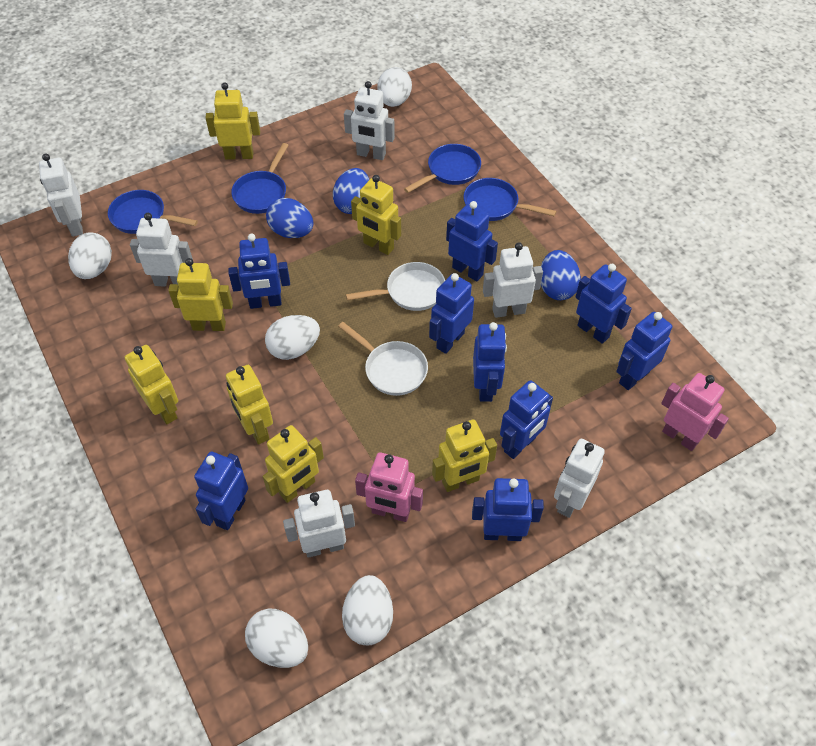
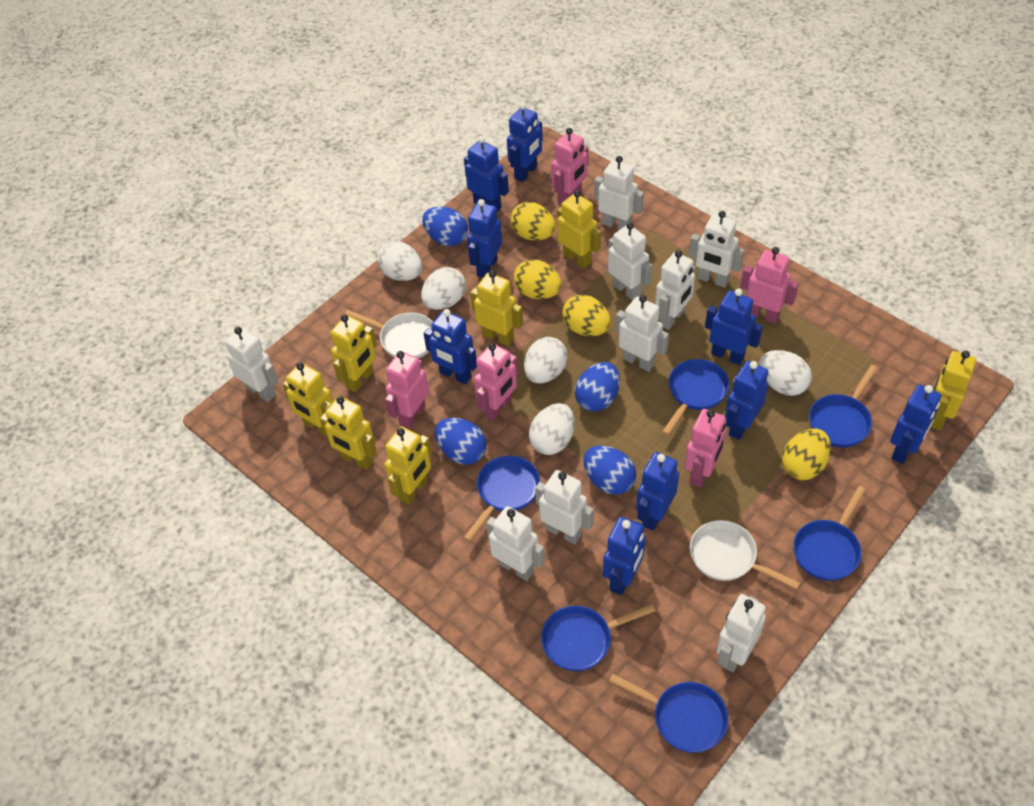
blue egg: [266,198,313,238] [333,168,369,214] [541,250,581,300] = 3 -> [422,207,468,246] [435,418,487,465] [575,362,620,412] [583,445,636,495] = 4
blue pan: [108,190,198,234] [231,143,289,214] [404,144,481,193] [463,178,556,221] = 4 -> [464,456,540,542] [541,604,656,671] [609,674,729,753] [662,359,729,436] [793,486,866,581] [809,365,878,448] = 6
pink robot: [355,452,423,522] [661,373,729,451] = 2 -> [385,351,429,429] [474,343,518,421] [552,128,588,205] [684,409,726,488] [740,247,799,324] = 5
white robot: [39,153,83,237] [130,213,193,287] [283,490,355,558] [344,81,395,160] [483,242,543,318] [554,439,605,518] = 6 -> [225,327,278,402] [486,506,545,581] [535,470,594,544] [594,156,644,230] [608,222,652,301] [616,295,669,372] [655,250,695,330] [689,211,744,288] [716,594,766,672] = 9
yellow egg: none = 0 -> [510,202,556,241] [514,259,562,299] [562,295,611,336] [782,428,831,480] = 4

